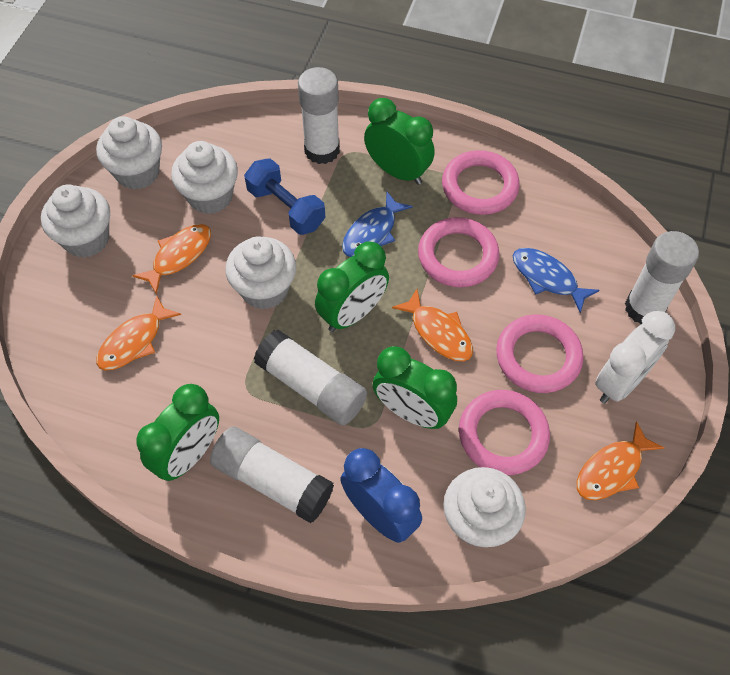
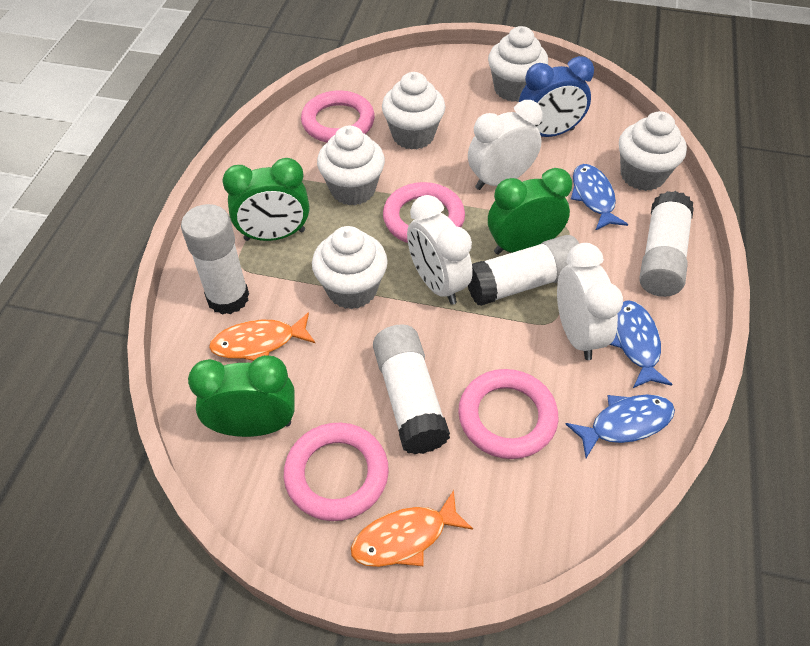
blue dumbbell: [244,158,326,235] = 1 -> none = 0
blue fish: [342,192,413,257] [513,248,600,313] = 2 -> [566,395,675,458] [571,164,628,231] [610,300,673,388] = 3
green clock: [136,384,219,481] [315,241,389,332] [364,98,435,185] [373,346,457,429] = 4 -> [188,355,295,437] [223,158,309,241] [488,168,572,255] = 3
orange fish: [96,295,181,371] [132,224,211,295] [392,289,473,361] [577,421,664,500] = 4 -> [209,312,315,361] [351,490,473,567] = 2
white clock: [595,311,675,404] = 1 -> [407,195,473,305] [468,100,542,190] [557,243,623,360] = 3

